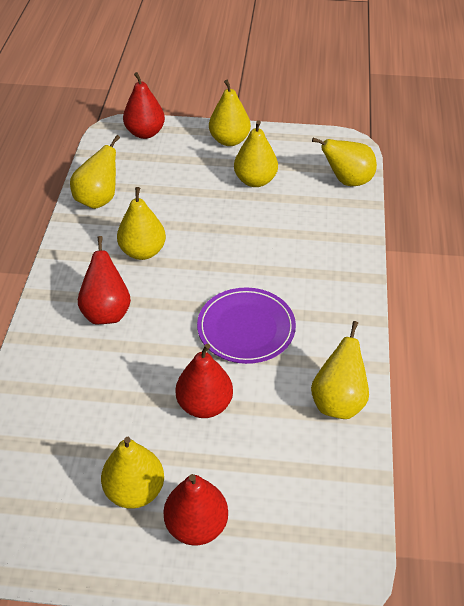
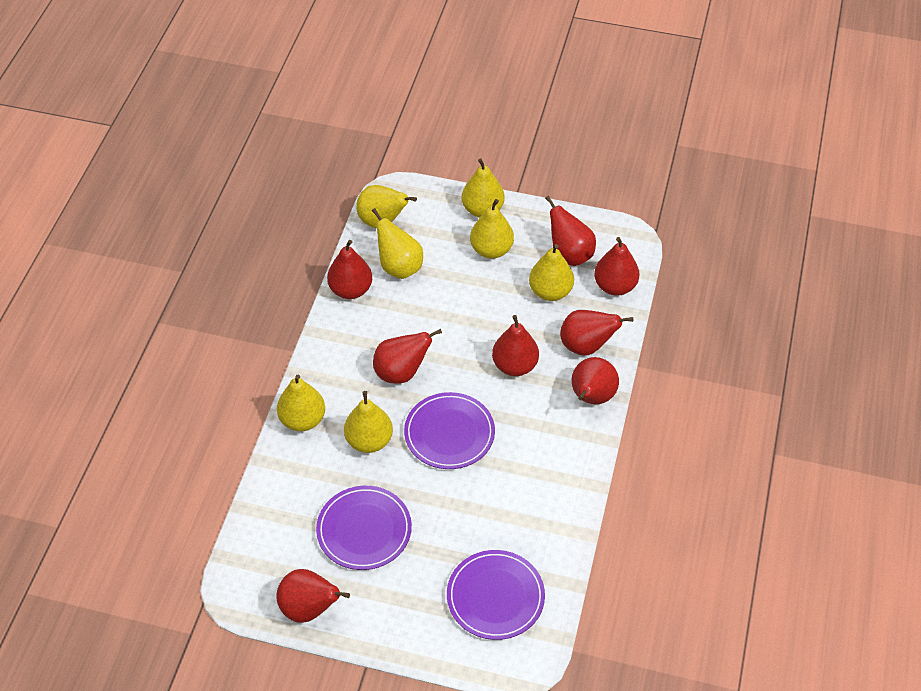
purple plate: [197,288,296,364] = 1 -> [316,486,412,570] [404,392,495,469] [447,550,545,640] = 3
red pear: [78,236,131,324] [123,72,165,139] [163,474,228,546] [175,344,233,418] = 4 -> [276,569,350,623] [327,240,372,299] [373,329,442,384] [492,315,539,376] [545,196,596,266] [560,310,633,356] [572,357,619,404] [594,237,640,296] = 8

